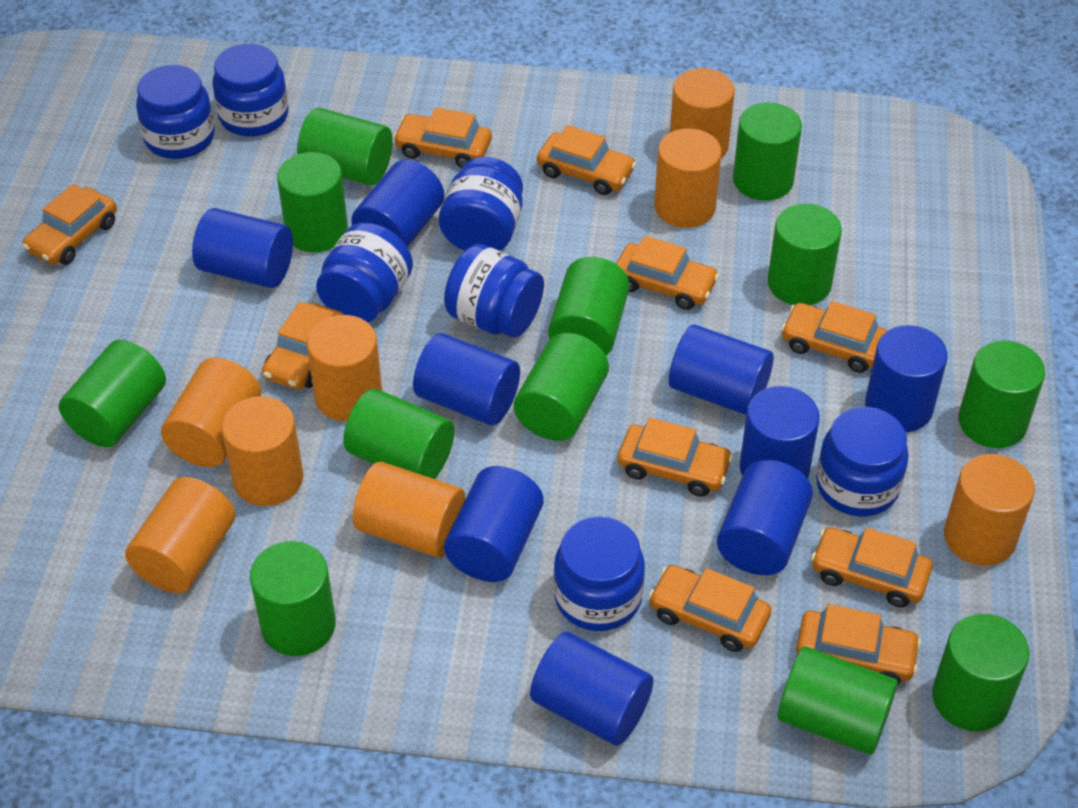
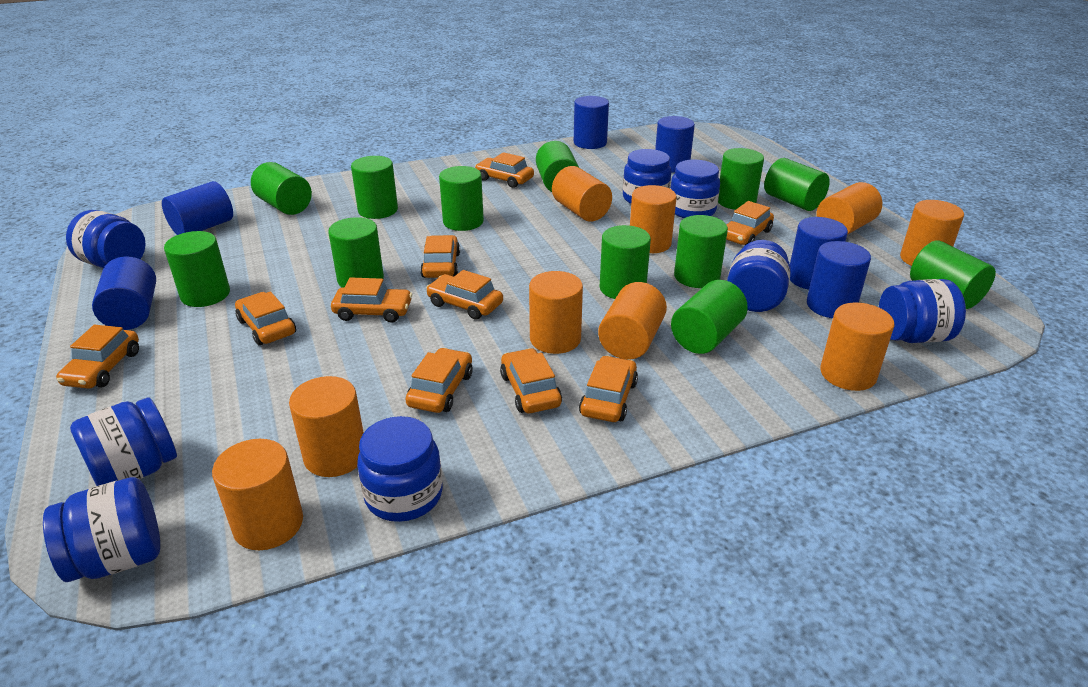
blue cylinder: [192,208,293,288] [351,160,444,248] [413,333,520,425] [444,466,544,582] [530,632,653,746] [669,324,774,415] [717,460,813,575] [740,386,820,479] [865,325,948,432] = 9 -> [92,256,156,330] [162,181,233,235] [574,96,609,149] [655,116,695,173] [790,217,848,290] [807,241,871,318] = 6
blue jar: [136,65,215,159] [212,44,289,137] [316,222,413,322] [439,157,523,251] [444,244,544,337] [554,516,645,631] [816,407,909,516] = 7 -> [43,477,160,582] [66,210,145,268] [70,398,177,486] [357,416,443,522] [623,149,671,204] [670,160,720,218] [727,240,791,312] [879,279,966,343] = 8
orange cylinder: [125,477,235,593] [161,358,261,467] [222,396,303,506] [307,315,382,422] [353,462,465,557] [654,128,722,228] [670,68,735,158] [944,454,1035,566] = 8 -> [212,439,303,550] [289,376,364,477] [529,271,583,354] [552,166,612,222] [598,282,667,360] [630,185,677,253] [816,182,882,235] [820,302,895,391] [900,200,964,266] = 9

